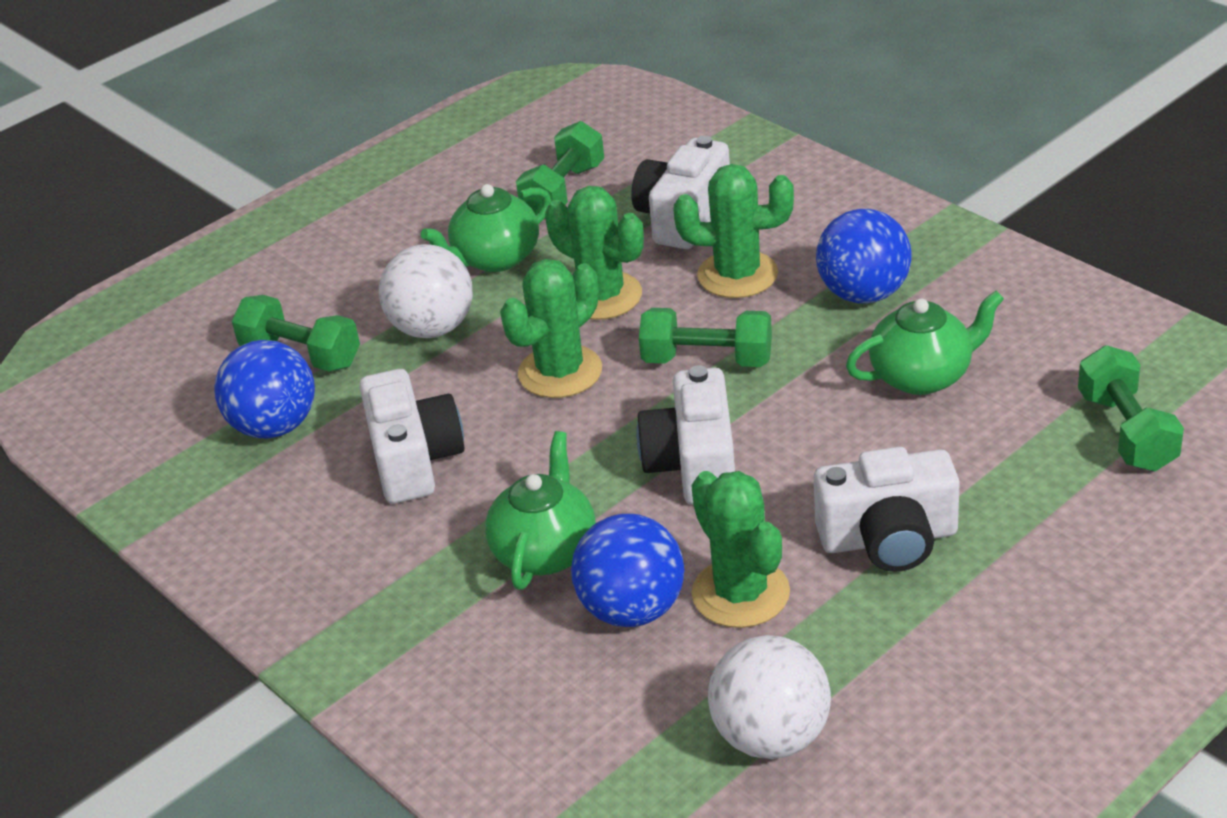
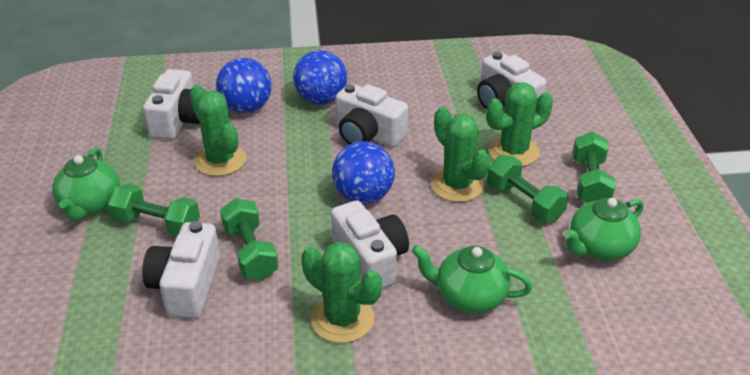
white ball: [379,244,473,338] [708,635,831,759] = 2 -> none = 0
white camera: [359,369,464,503] [631,136,730,249] [636,365,735,505] [814,447,960,572] = 4 -> [142,221,220,318] [143,69,200,140] [331,200,409,289] [335,84,408,147] [477,52,546,109] = 5

